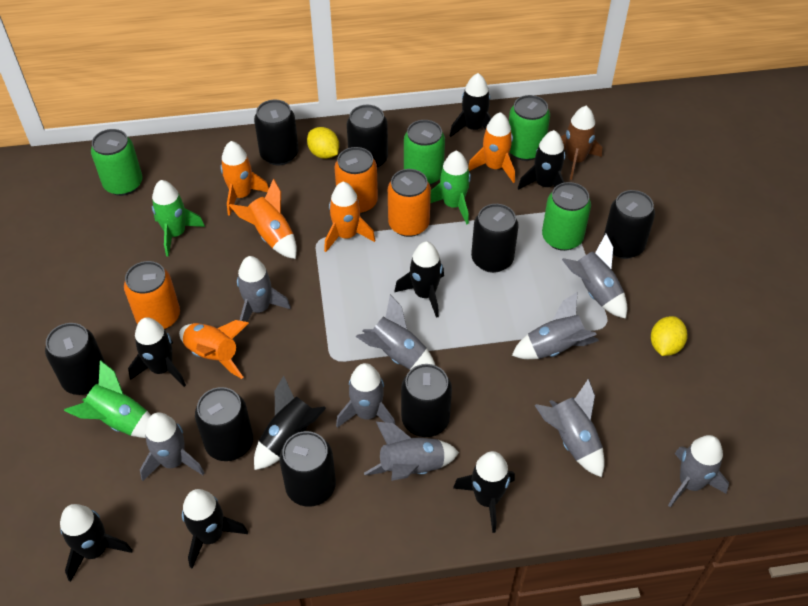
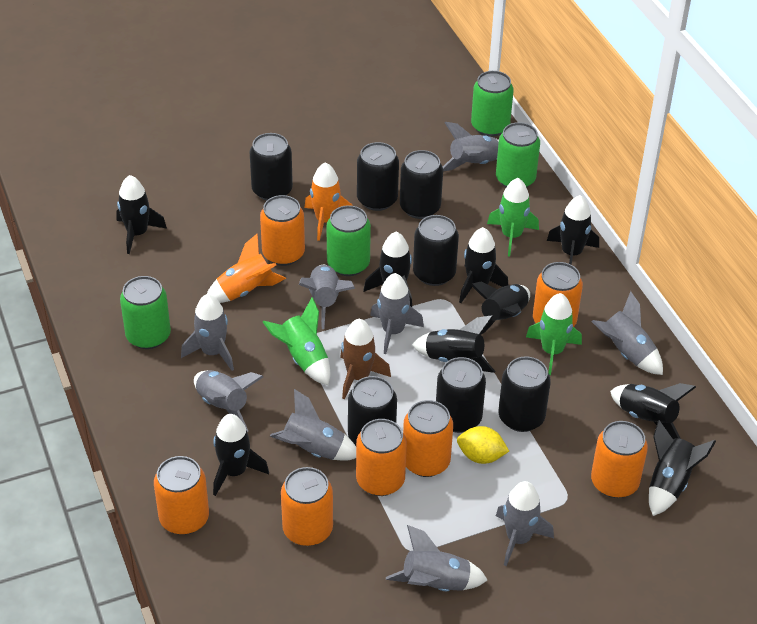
black can: [45,323,106,395] [195,387,253,461] [254,100,299,165] [279,431,336,507] [347,105,388,168] [401,364,452,437] [471,204,519,273] [603,190,655,259] = 8 -> [249,133,293,201] [348,376,397,446] [357,142,399,211] [400,150,443,219] [413,215,459,286] [436,357,486,433] [498,356,551,432] = 7
black rocket: [60,504,133,582] [128,317,186,387] [182,489,248,569] [254,376,326,470] [394,241,444,318] [450,73,492,137] [453,451,515,533] [518,130,565,190] = 8 -> [116,175,167,254] [213,414,269,496] [363,232,412,307] [412,315,495,373] [459,227,508,303] [470,281,530,335] [547,195,599,265] [610,383,696,440] [649,420,716,516] = 9
orange can: [124,261,180,330] [334,147,378,214] [388,169,431,237] = 3 -> [154,456,209,535] [260,195,305,266] [281,467,333,546] [356,419,407,496] [403,400,453,477] [533,262,583,327] [591,421,648,498] = 7
orange rocket: [179,320,249,379] [220,141,269,216] [229,179,297,259] [324,182,376,252] [468,112,515,183] = 5 -> [207,234,286,303] [305,162,353,241] = 2
yellow lemon: [307,127,339,159] [651,316,688,356] = 2 -> [457,426,509,464] = 1

